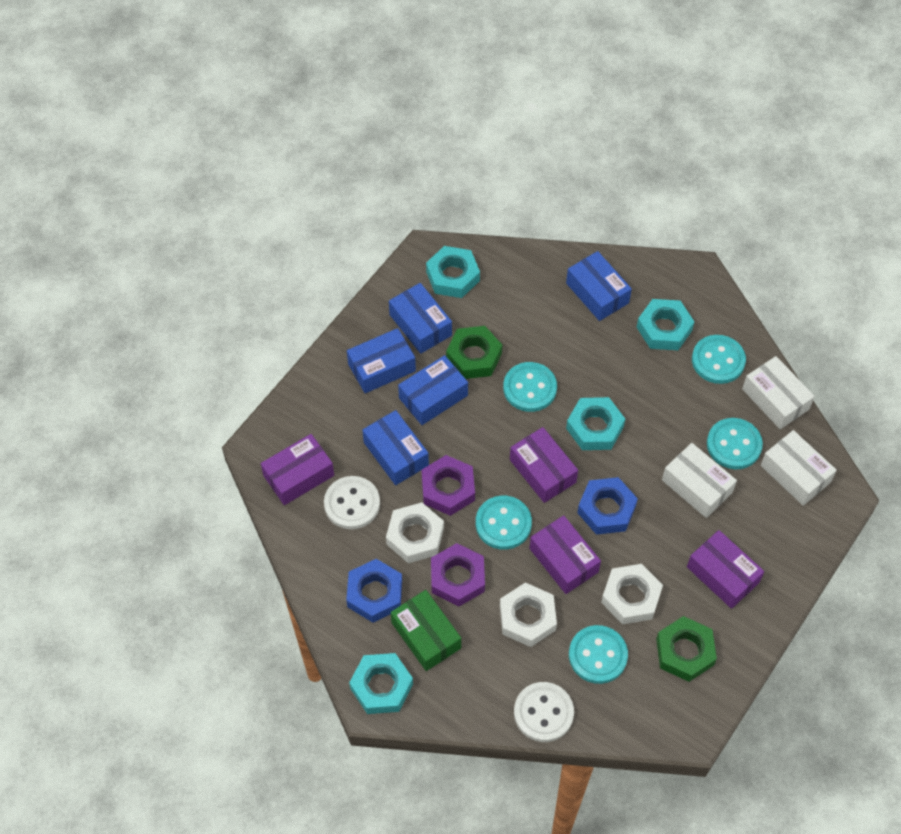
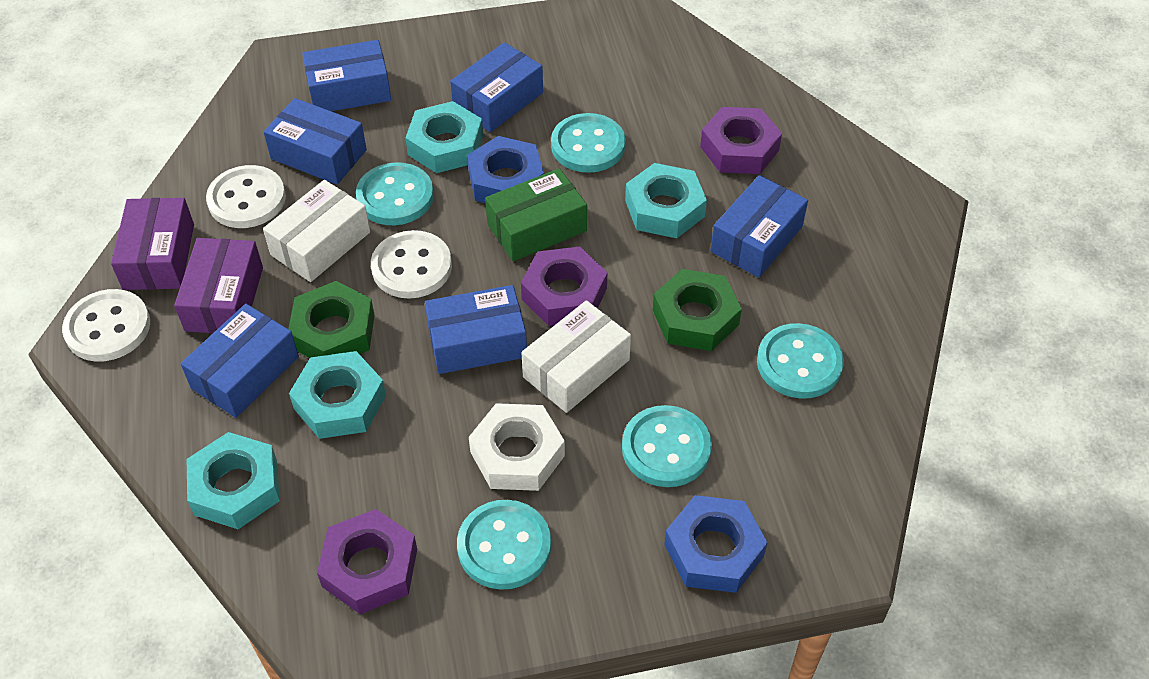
blue box: [347,328,416,393] [362,410,429,485] [389,283,452,354] [398,355,468,425] [566,251,632,321] = 5 -> [181,304,299,418] [264,98,367,185] [302,40,391,111] [425,285,527,374] [450,42,543,132] [710,175,808,277] = 6
purple box: [261,434,334,505] [510,427,578,503] [529,515,601,594] [687,530,764,609] = 4 -> [111,198,194,290] [174,238,263,333] = 2
purple nut: [422,455,475,516] [431,543,485,607] = 2 -> [317,509,417,614] [521,247,608,326] [700,107,782,174] = 3
white box: [662,443,737,518] [742,356,815,429] [761,430,837,506] = 3 -> [263,180,370,282] [521,300,631,413] = 2
white button: [324,476,380,529] [514,682,574,742] = 2 -> [62,289,150,362] [206,165,286,228] [371,230,452,299] = 3
white nut: [386,502,444,563] [500,582,557,647] [601,564,663,625] = 3 -> [469,403,565,491] = 1

